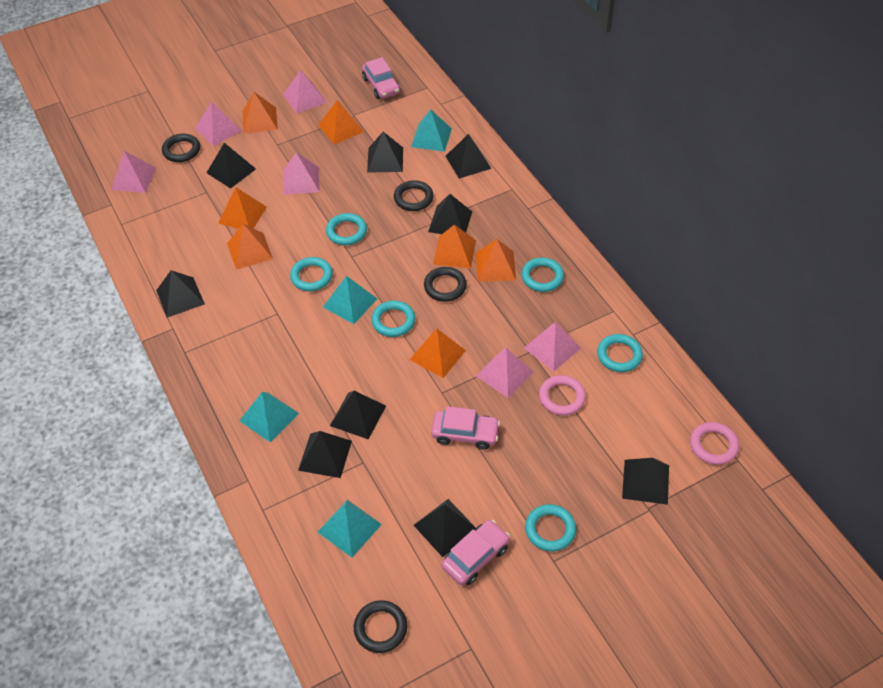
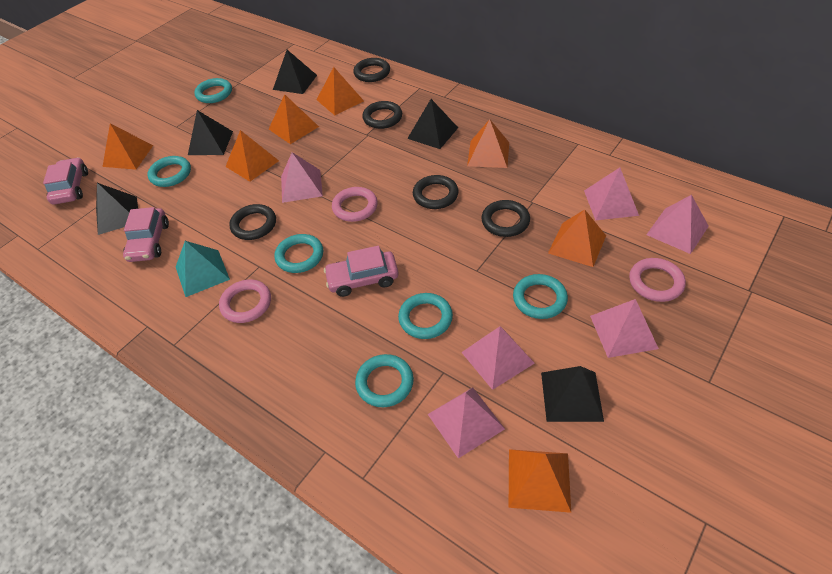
black pyramid: [156,270,205,318] [207,143,256,189] [298,431,352,478] [330,390,386,440] [367,132,403,173] [414,499,476,557] [428,194,472,234] [446,134,492,179] [622,458,669,505] = 9 -> [96,183,138,235] [188,110,233,155] [273,50,317,94] [407,99,458,149] [541,366,604,422] = 5
black ring: [162,134,200,162] [354,600,407,653] [394,180,434,211] [424,267,467,302] = 4 -> [229,204,276,240] [353,58,390,82] [362,101,402,129] [413,175,459,209] [482,200,530,237] = 5
pink ring: [539,375,586,415] [690,422,739,465] = 2 -> [219,279,271,323] [332,187,378,222] [629,258,686,302] = 3
turquoise pyramid: [239,392,299,443] [318,500,382,558] [323,276,377,324] [411,109,452,152] = 4 -> [176,241,230,297] = 1

